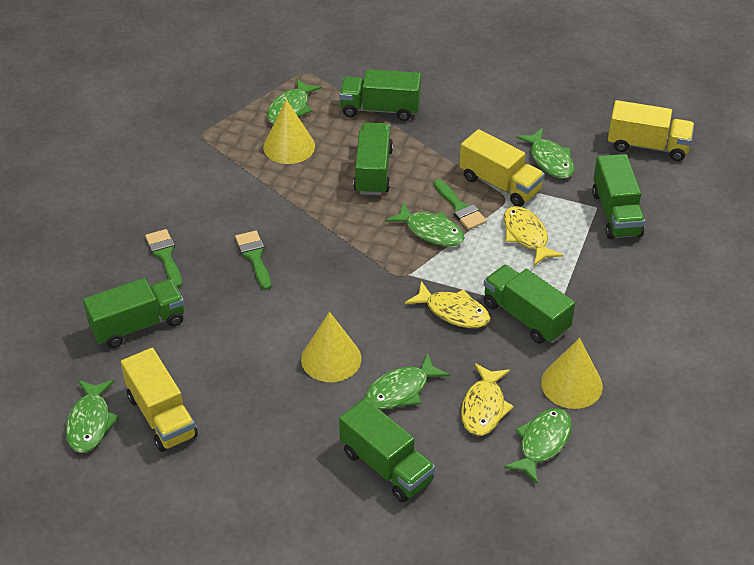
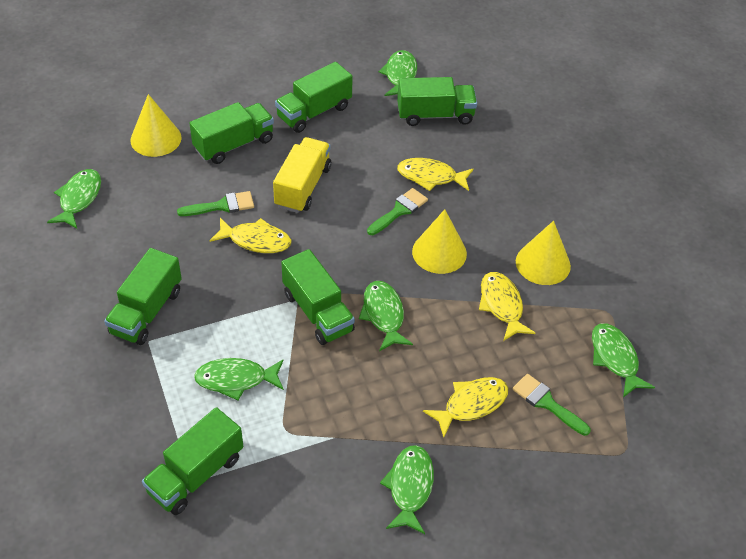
yellow fish: [405,281,490,328] [461,363,514,436] [504,206,563,266] = 3 -> [209,218,291,253] [397,158,473,191] [423,377,508,437] [479,272,535,341] = 4
yellow truck: [121,348,198,452] [459,129,545,207] [608,100,694,161] = 3 -> [273,137,331,213] = 1

